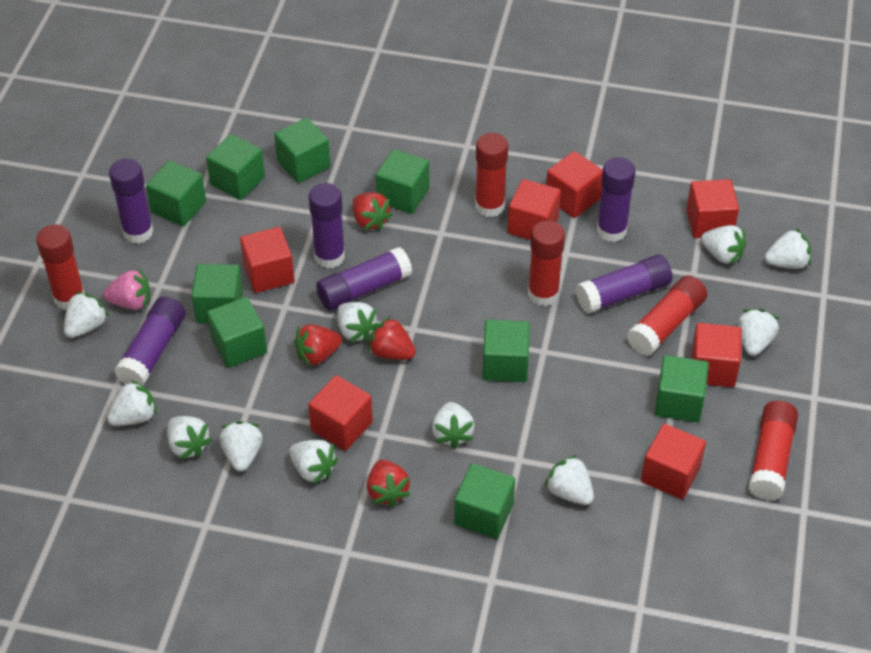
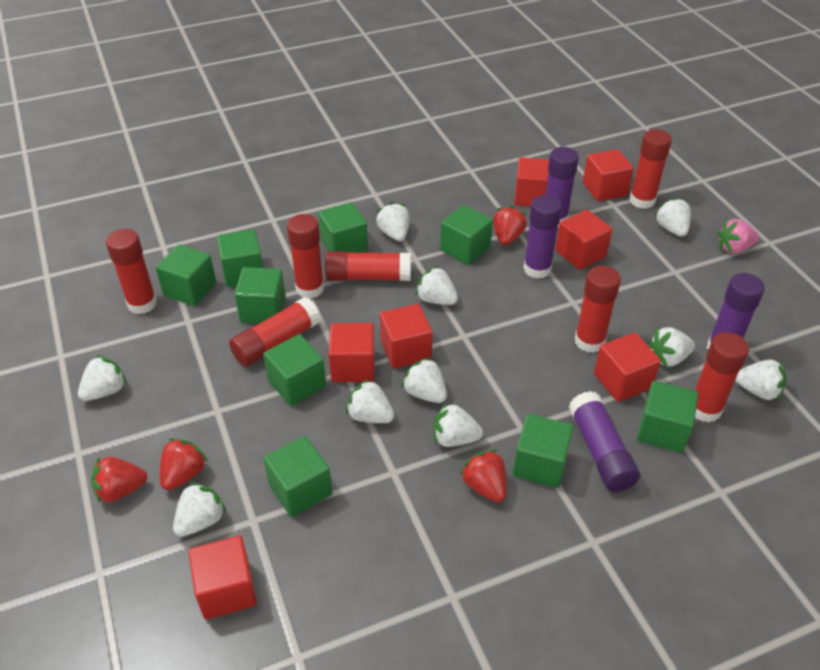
purple glue stick: [109,159,153,244] [114,296,186,386] [309,183,345,268] [316,247,412,310] [576,255,672,313] [597,157,636,242] = 6 -> [523,195,562,279] [545,147,579,227] [568,391,640,492] [707,273,765,350] = 4
red glue stick: [36,224,84,310] [475,133,508,217] [528,220,565,306] [627,275,707,356] [749,400,798,501] = 5 -> [106,229,157,314] [229,297,321,366] [287,214,324,299] [325,251,411,281] [575,265,621,353] [629,129,672,209] [695,332,749,423] = 7
white strawberry: [64,292,109,338] [107,380,157,426] [167,416,212,459] [220,421,263,472] [289,440,338,484] [337,302,379,342] [432,402,475,449] [545,455,594,505] [701,225,746,265] [738,309,779,356] [765,228,811,269] = 11 -> [78,355,127,401] [173,482,227,537] [346,379,394,423] [376,202,409,241] [401,357,447,403] [415,266,458,305] [433,402,483,447] [649,327,695,367] [655,197,691,237] [735,360,787,401] = 10

